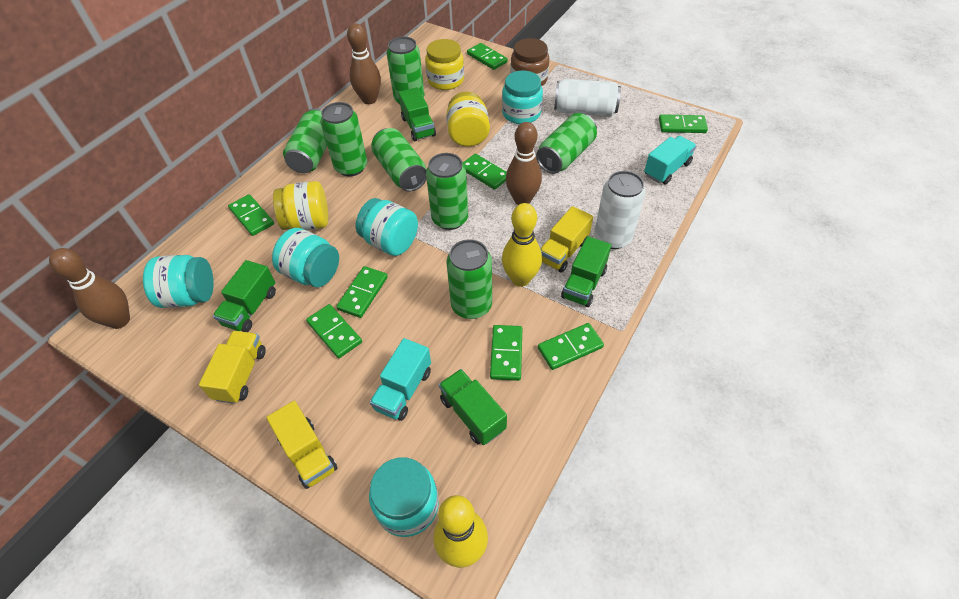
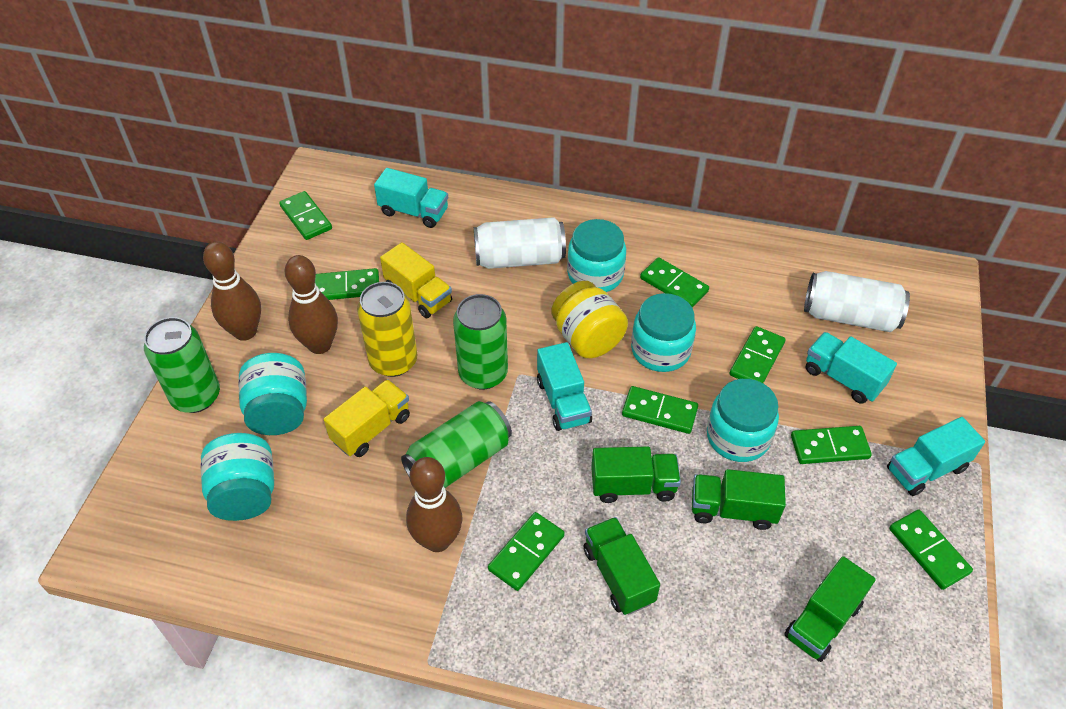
brown jar: [510,38,549,86] = 1 -> none = 0
green can: [283,108,327,173] [320,102,367,177] [371,128,427,192] [387,36,424,105] [426,153,468,230] [446,239,492,319] [536,113,597,174] = 7 -> [144,317,220,413] [401,401,512,488] [453,294,508,390] = 3
turquoise truck: [370,338,431,421] [644,136,697,185] = 2 -> [374,168,448,228] [537,342,592,431] [806,332,897,404] [887,417,985,496] = 4
yellow bowling pin: [433,495,488,568] [502,203,542,287] = 2 -> none = 0
yellow can: none = 0 -> [357,282,418,377] = 1
yellow jar: [273,181,328,230] [425,39,464,90] [446,92,490,147] = 3 -> [551,281,628,358] = 1
yellow truck: [199,331,266,404] [266,401,338,489] [540,206,593,273] = 3 -> [324,379,410,457] [380,242,452,318] = 2

